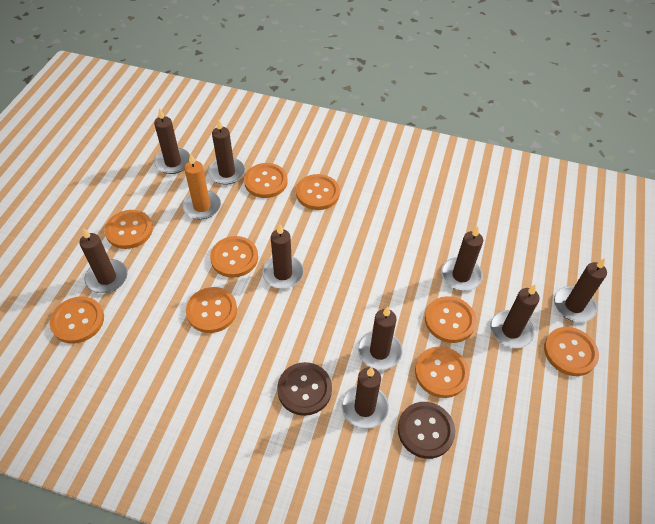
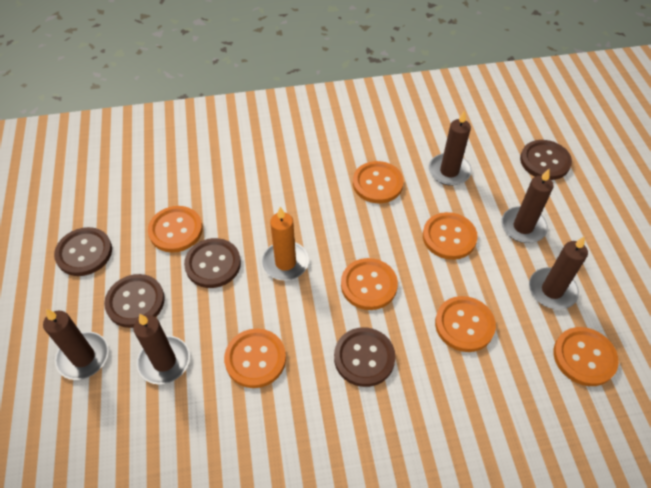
brown button: [277,362,332,416] [398,402,455,459] = 2 -> [54,227,112,276] [104,274,165,328] [184,238,241,288] [334,327,396,387] [520,140,572,180] = 5
brown candle: [79,228,127,293] [154,108,190,174] [208,119,245,185] [262,224,304,289] [341,367,389,429] [358,306,402,370] [441,226,483,291] [490,285,540,348] [554,258,607,322] = 9 -> [43,309,109,380] [133,314,190,385] [429,110,472,186] [501,169,554,243] [529,236,588,310] = 5
orange button: [50,296,104,344] [105,210,153,249] [186,287,237,333] [210,236,258,278] [244,163,288,198] [296,174,340,210] [415,346,470,398] [425,296,476,343] [544,327,599,376] = 9 -> [148,206,203,253] [224,328,286,388] [341,258,398,310] [353,161,404,203] [423,212,478,260] [435,296,496,352] [554,327,619,386] = 7

